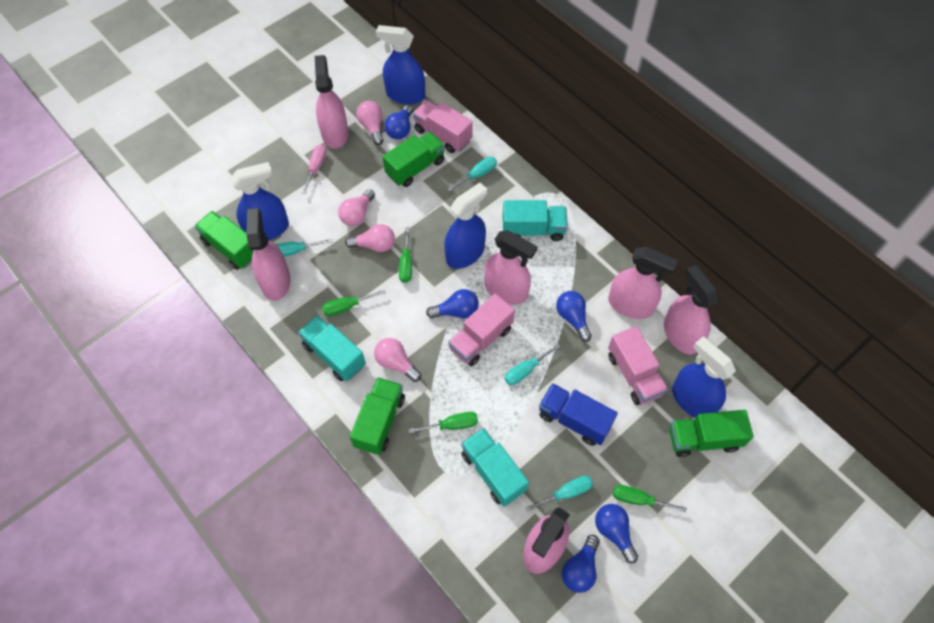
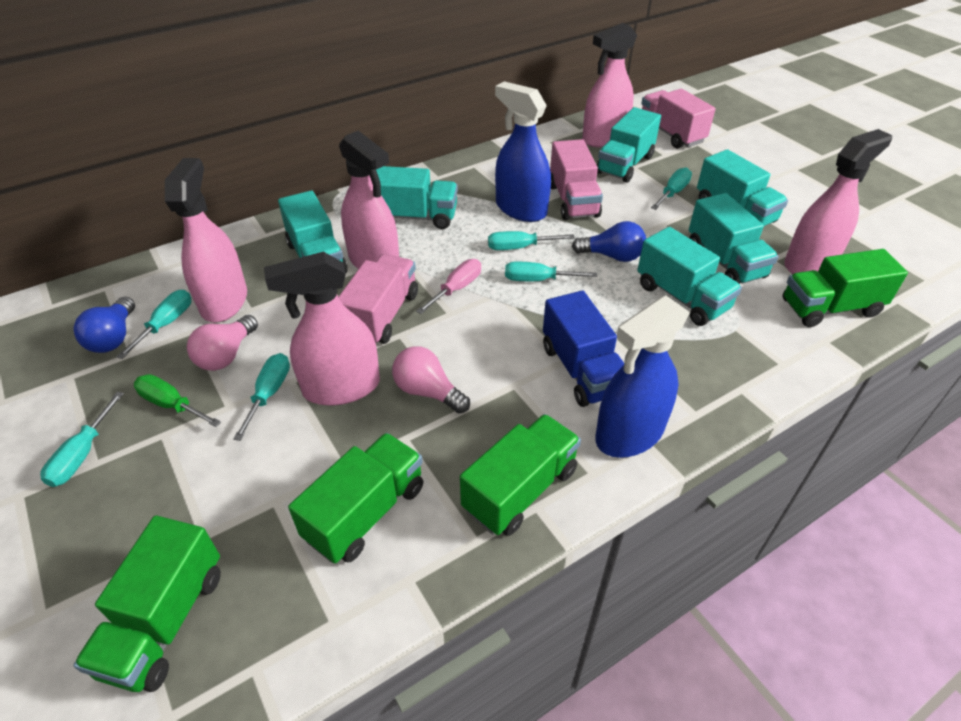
blue light bulb: [384,105,413,139] [426,289,479,318] [556,291,592,342] [562,535,600,593] [595,504,638,563] = 5 -> [73,297,135,353] [572,221,646,262] = 2
blue spray bottle: [230,162,289,241] [376,25,425,104] [444,183,487,269] [672,336,736,418] = 4 -> [495,81,551,222] [595,295,690,458] = 2
green screwdriver: [322,290,386,316] [399,227,412,283] [408,412,478,433] [613,485,687,512] = 4 -> [134,374,221,427] = 1
pink light bulb: [338,189,375,226] [345,224,395,252] [356,101,384,145] [374,338,421,382] = 4 -> [187,315,258,371] [392,346,470,414] = 2
pink spray bottle: [246,208,291,301] [315,55,348,149] [484,230,538,304] [523,507,570,574] [608,247,678,319] [664,265,719,354] = 6 -> [165,158,247,323] [264,252,380,406] [339,131,399,269] [582,23,637,147] [784,129,892,274] = 5
turquoise screwdriver: [276,239,333,257] [448,157,497,191] [504,344,561,385] [525,476,593,512] = 4 -> [40,392,124,487] [117,290,191,359] [233,353,290,441] [488,231,575,250] [505,262,597,281] [651,167,692,210] = 6
turquoise truck: [298,316,366,382] [461,428,529,507] [502,200,568,241] = 3 -> [278,191,348,273] [376,166,458,229] [596,107,661,183] [637,227,742,326] [689,193,778,284] [697,149,788,226] = 6

